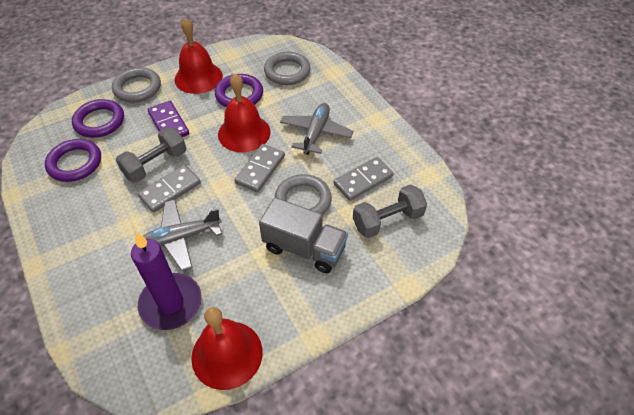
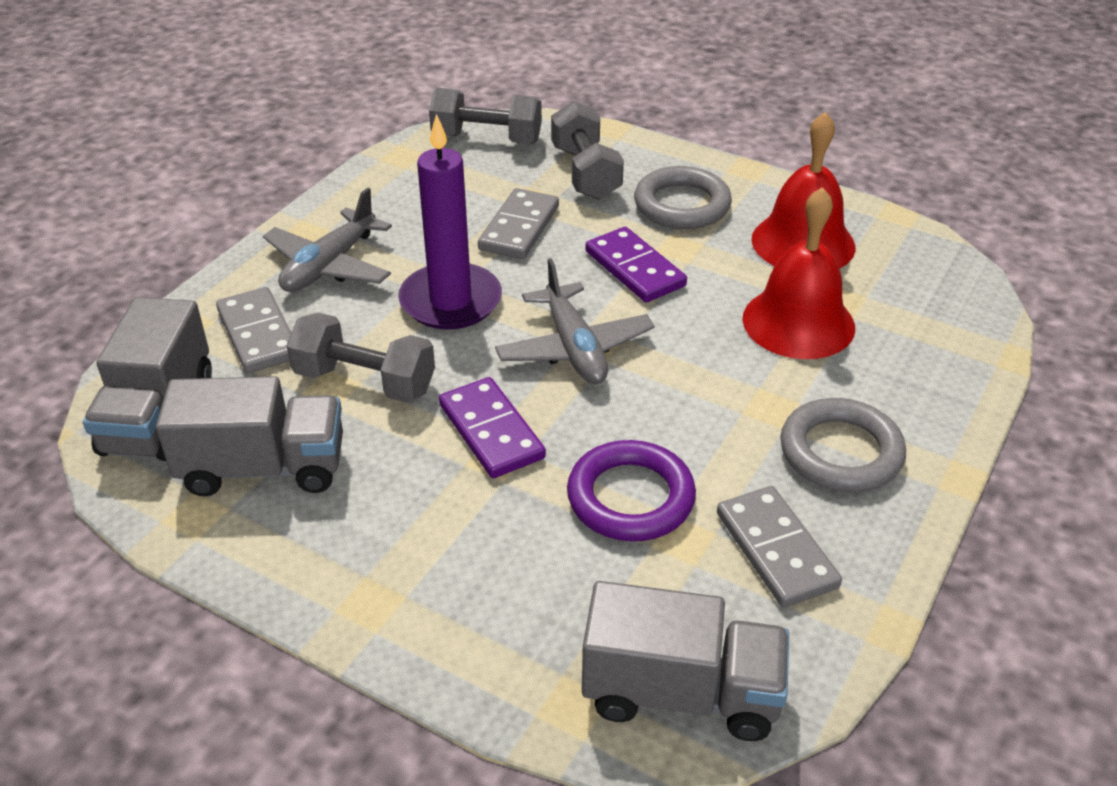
grey dumbbell: [116,127,186,183] [353,184,427,238] = 2 -> [287,313,435,403] [429,88,542,144] [551,101,624,200] = 3
grey ring: [112,67,161,103] [264,52,311,85] [274,174,332,215] = 3 -> [634,166,732,229] [780,398,906,492] = 2
grey truck: [259,197,348,273] = 1 -> [83,297,212,461] [156,376,343,496] [582,581,789,741] = 3
purple domino: [148,101,189,137] = 1 -> [439,377,546,478] [585,227,687,302] = 2
purple ring: [45,139,101,182] [72,99,124,138] [215,74,263,108] = 3 -> [567,440,696,541] = 1
red bell: [174,18,223,94] [191,307,262,390] [218,73,271,152] = 3 -> [742,187,855,359] [751,112,855,269] = 2

